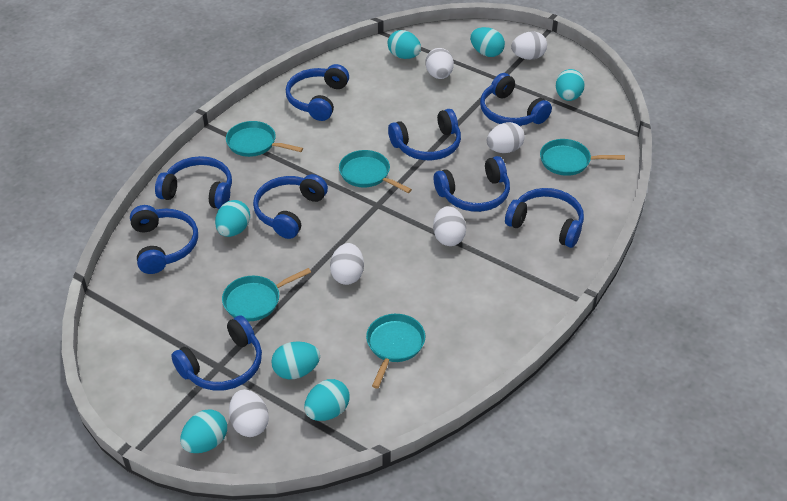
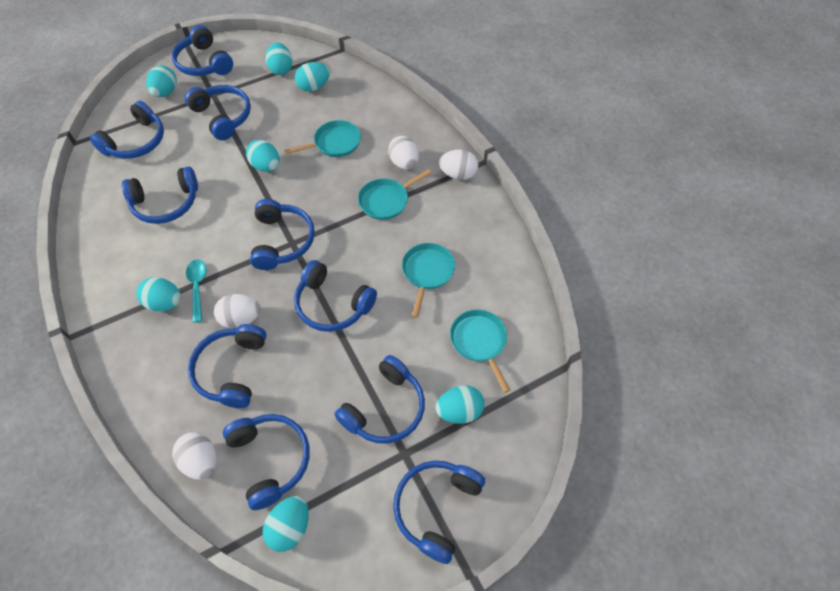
blue headphones: [130,205,198,274] [155,156,232,209] [171,315,262,391] [253,174,328,239] [286,64,349,121] [388,109,461,160] [434,156,510,212] [480,73,552,126] [505,188,584,248] = 9 -> [90,101,164,159] [122,167,198,224] [172,25,233,76] [185,85,251,140] [188,324,267,408] [223,414,310,510] [250,199,315,270] [294,260,377,332] [334,355,425,444] [393,461,485,564] = 10
turquoise pan: [222,268,311,321] [226,121,303,157] [339,150,412,193] [366,314,425,389] [540,139,625,176] = 5 -> [284,120,361,157] [358,169,432,220] [402,243,455,318] [450,309,510,393] = 4
turquoise spoon: none = 0 -> [186,259,207,323] = 1
white egg: [229,389,269,437] [330,243,364,285] [425,48,454,79] [433,206,466,246] [487,122,525,153] [511,31,547,60] = 6 -> [172,432,217,480] [214,294,261,328] [388,136,419,170] [439,149,478,180] = 4

